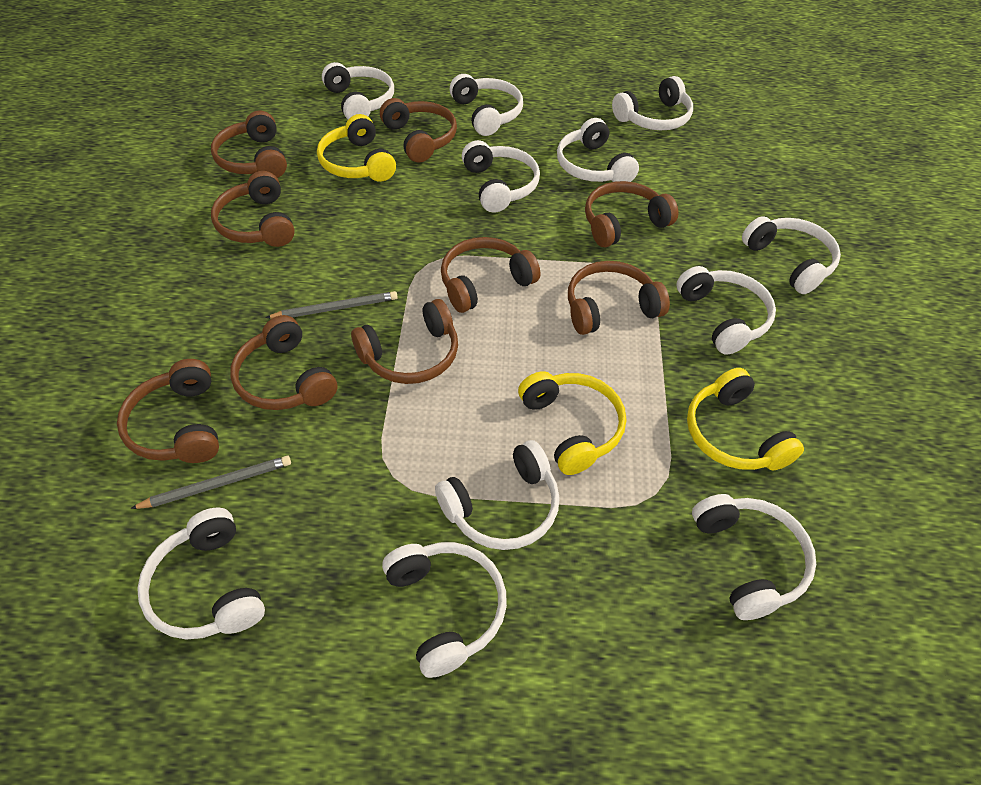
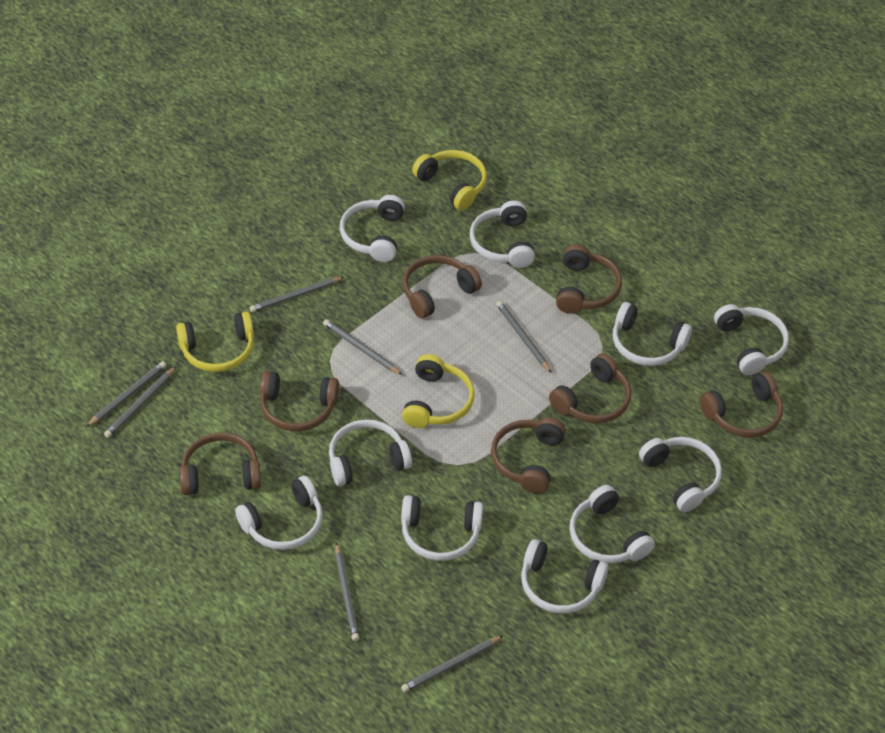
brown headphones: [117,359,219,463] [211,110,287,178] [211,171,295,247] [230,315,338,410] [351,299,458,384] [380,98,457,163] [441,237,540,313] [568,261,670,335] [585,181,678,247] = 9 -> [180,433,261,495] [260,371,339,431] [403,255,482,319] [491,417,566,494] [549,353,631,423] [556,244,622,314] [700,371,783,437] = 7
grey pencil: [130,456,291,509] [265,291,398,319] = 2 -> [86,362,166,427] [104,367,176,438] [250,277,344,312] [323,319,402,375] [335,542,359,641] [401,635,504,692] [496,301,552,373] = 7
white headphones: [137,508,265,639] [322,62,394,119] [382,542,507,678] [435,440,560,550] [450,74,523,136] [462,140,540,213] [557,118,639,182] [612,76,693,130] [677,266,776,355] [692,494,816,620] [742,216,841,294] = 11 -> [235,476,323,550] [329,419,412,486] [340,195,405,262] [401,495,483,561] [470,200,535,268] [521,539,609,613] [569,485,655,563] [613,302,692,366] [639,437,722,512] [714,304,789,375] = 10

